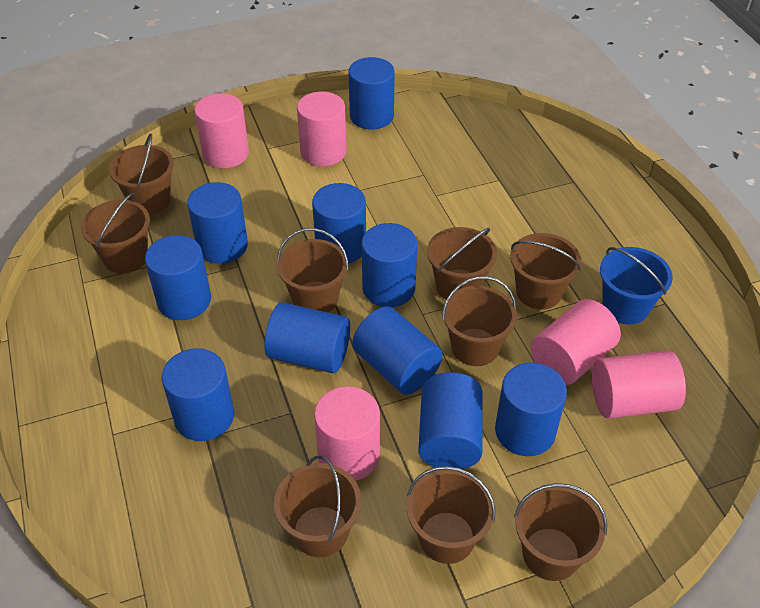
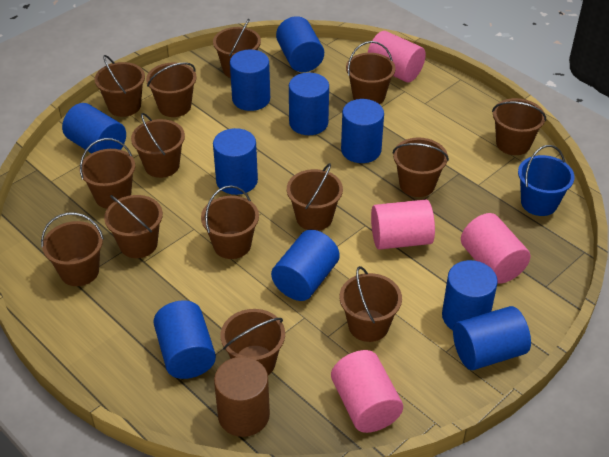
brown bucket: [81,193,150,274] [109,134,174,214] [274,456,361,557] [277,228,349,312] [407,466,496,564] [427,227,497,299] [442,276,517,366] [510,233,581,310] [514,483,607,581] = 9 -> [41,213,104,286] [80,138,135,209] [94,55,145,117] [104,195,163,258] [131,113,185,178] [146,62,197,117] [201,186,259,259] [213,19,261,78] [221,309,285,375] [287,163,343,231] [340,266,402,342] [346,41,395,104] [393,137,449,197] [492,98,546,155] = 14
brown cylinder: none = 0 -> [214,357,270,437] = 1
pink cylinder: [194,93,249,168] [297,92,346,166] [314,386,380,481] [531,299,621,385] [592,350,686,419] = 5 -> [331,350,403,433] [368,31,426,82] [371,200,435,250] [461,213,530,284] = 4

